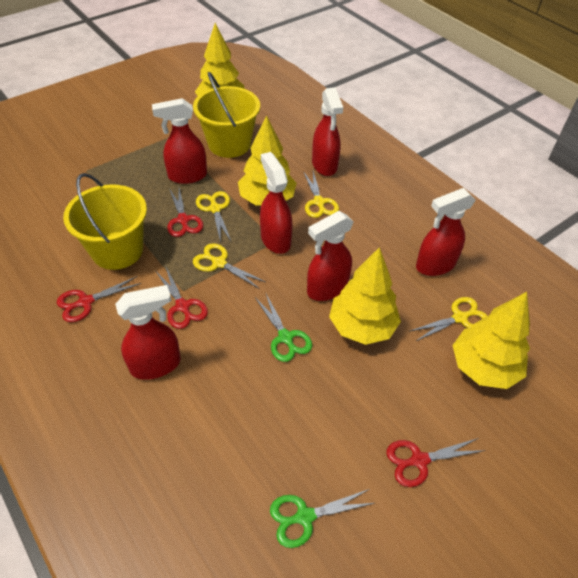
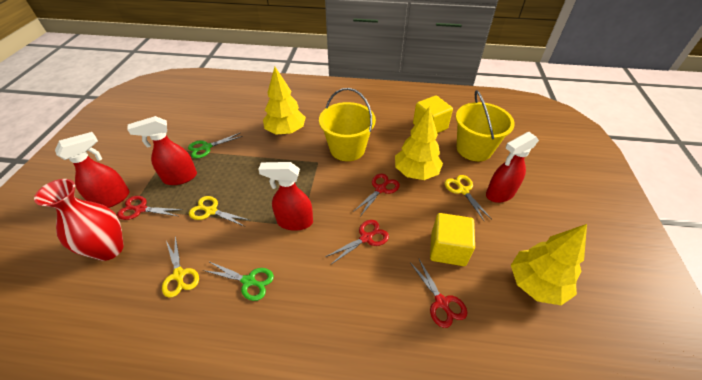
red spray bottle: [115,285,181,380] [152,98,207,184] [260,152,292,254] [307,211,354,301] [312,87,343,176] [416,188,476,276] = 6 -> [55,132,130,208] [127,116,197,185] [258,162,313,231] [486,132,539,203] = 4
red vase: none = 0 -> [34,179,124,261] = 1
yellow cube: none = 0 -> [413,95,453,133] [430,213,475,266] = 2
yellow scissors: [193,243,266,289] [196,191,231,243] [303,171,339,218] [410,297,487,341] = 4 -> [162,236,199,298] [189,196,249,227] [445,175,492,222] = 3
yellow tree: [195,23,244,96] [238,115,297,206] [329,247,401,345] [453,292,530,389] = 4 -> [263,67,306,134] [395,107,443,180] [511,224,587,305] = 3

